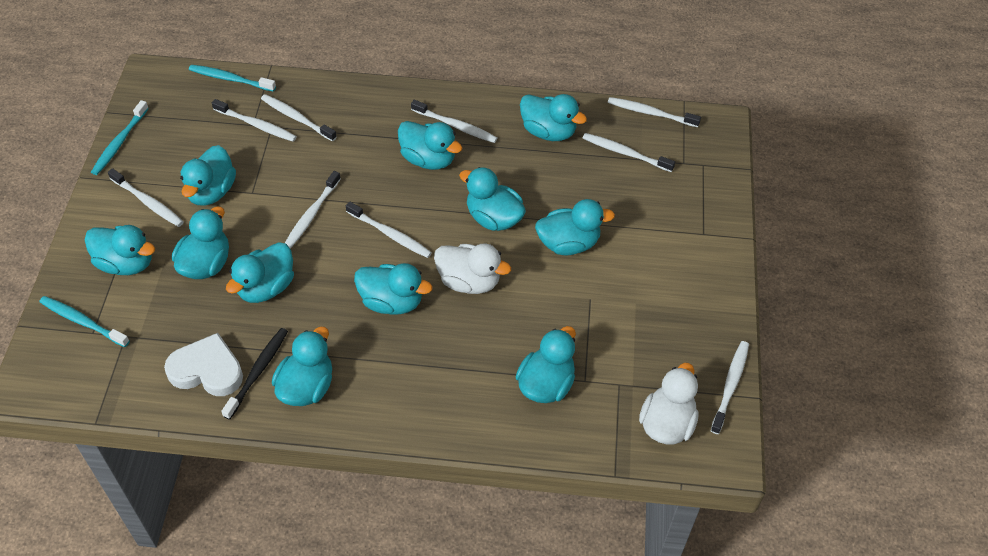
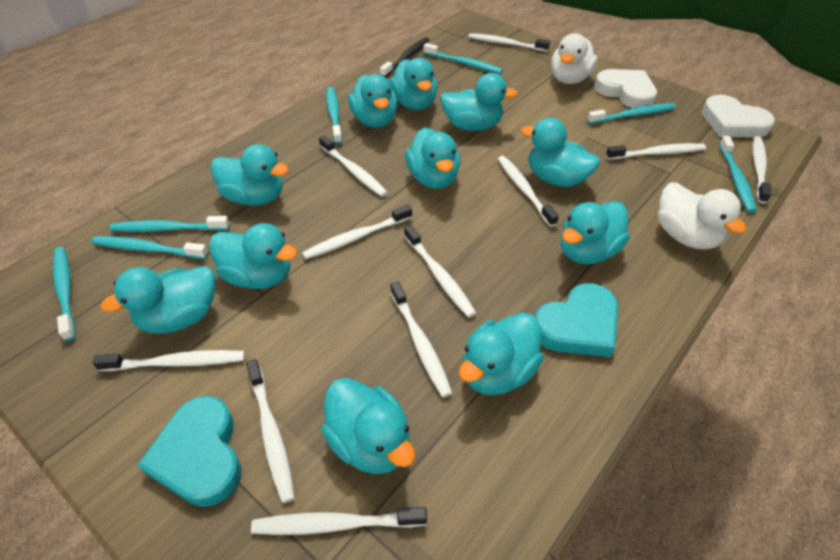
turquoise heart: none = 0 -> [137,396,242,507] [535,283,618,357] = 2
turquoise toothbrush: [39,296,130,347] [91,100,149,175] [189,65,276,92] = 3 -> [53,247,75,341] [91,236,208,259] [109,216,230,232] [326,87,342,144] [424,43,503,74] [587,103,676,124] [719,136,757,213] = 7
white heart: [164,333,243,396] = 1 -> [594,69,657,108] [702,94,775,137] = 2
white toothbrush: [108,168,184,227] [212,99,297,142] [261,94,337,141] [285,171,341,249] [346,201,432,258] [411,100,497,143] [583,133,675,172] [608,97,701,127] [711,341,749,434] = 9 -> [92,350,245,371] [246,359,295,503] [251,507,427,535] [302,205,412,259] [319,135,388,197] [390,281,452,397] [404,225,476,318] [468,33,550,52] [498,156,559,227] [606,143,706,160] [753,136,771,204] = 11

